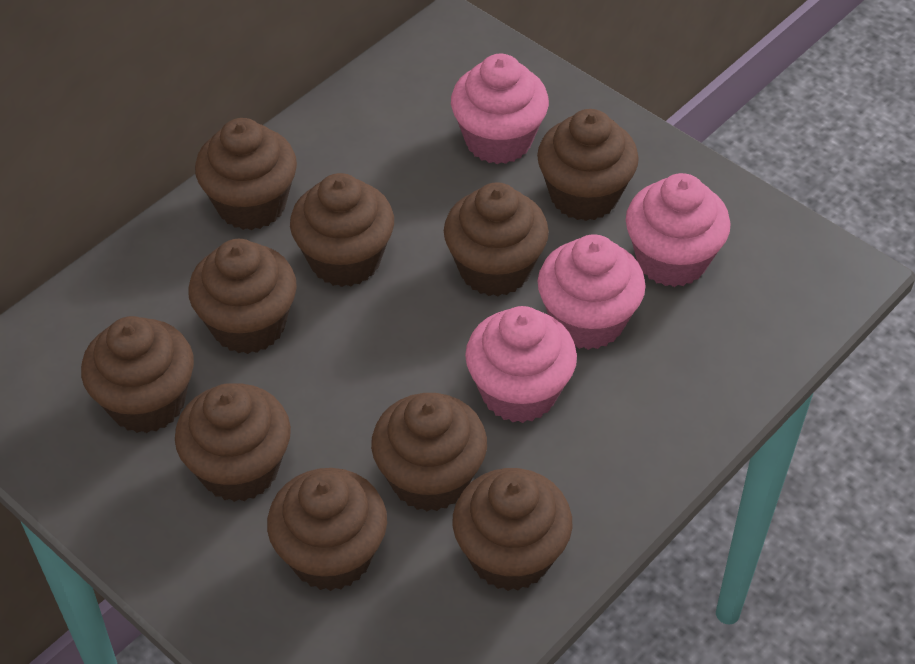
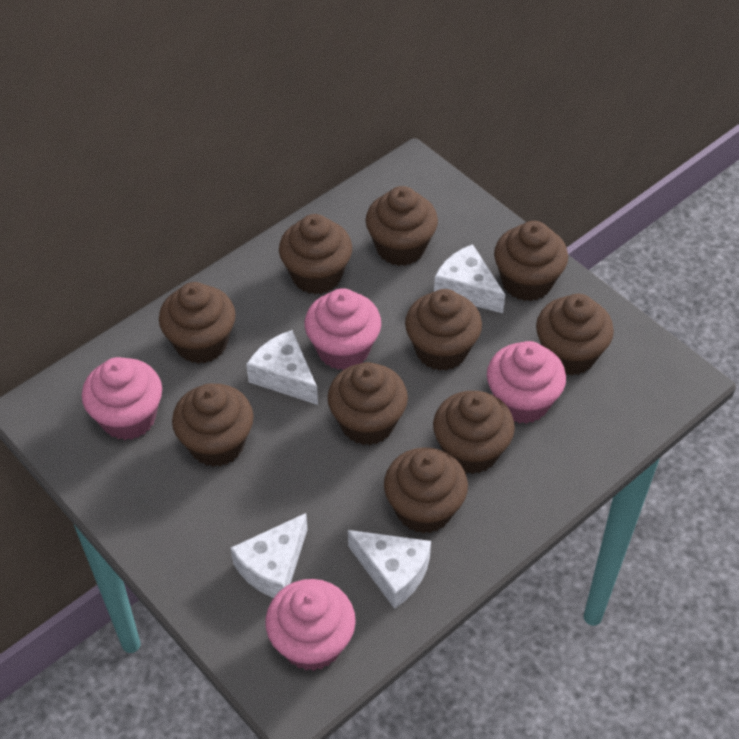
white cheese: none = 0 -> [231,513,308,598] [246,330,318,405] [348,530,431,609] [434,244,505,313] = 4

